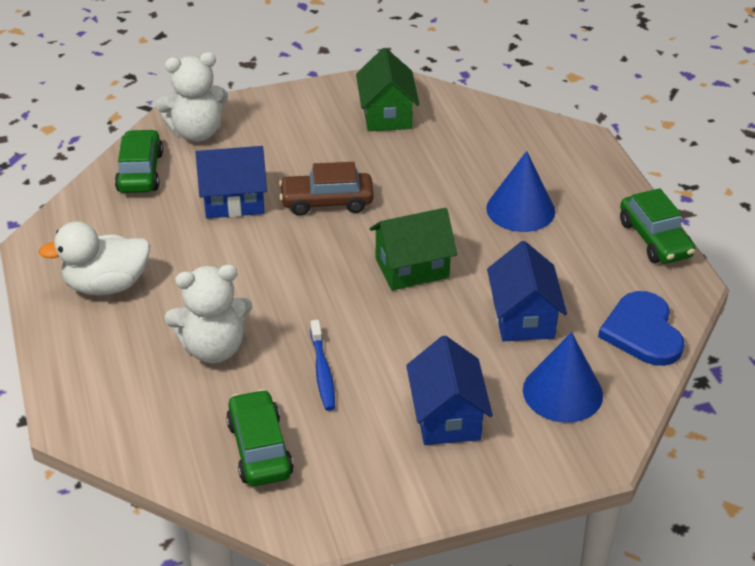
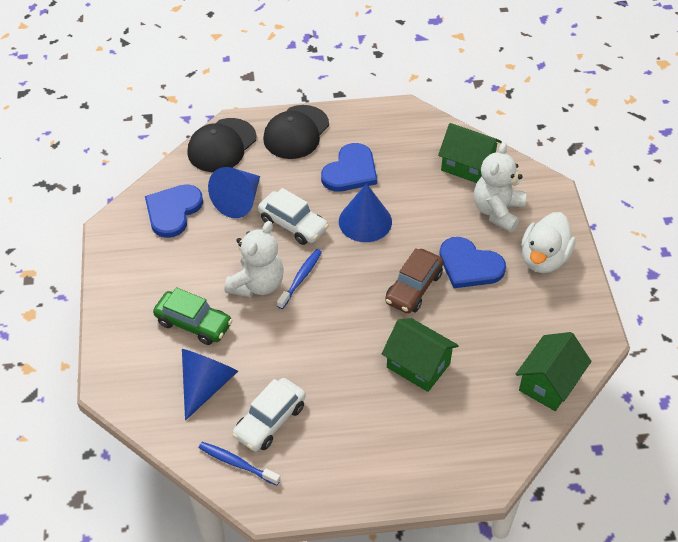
black cap: none = 0 -> [187,118,257,172] [263,105,329,159] = 2
blue cone: [486,151,555,232] [523,332,603,423] = 2 -> [182,349,238,421] [208,167,260,218] [339,183,392,242] = 3
blue heart: [598,291,684,366] = 1 -> [145,184,203,238] [321,143,377,192] [439,237,506,288] = 3
blue house: [195,146,267,219] [406,335,493,445] [487,241,567,342] = 3 -> none = 0
blue toothbrush: [310,320,335,411] = 1 -> [199,442,280,486] [277,249,322,309] = 2
green car: [115,129,163,193] [226,389,294,486] [620,188,695,264] = 3 -> [153,287,233,345] = 1
green house: [356,48,420,131] [370,208,457,290] = 2 -> [382,318,459,392] [438,123,502,183] [516,332,591,411] = 3
white car: none = 0 -> [232,378,306,451] [258,188,329,245] = 2

